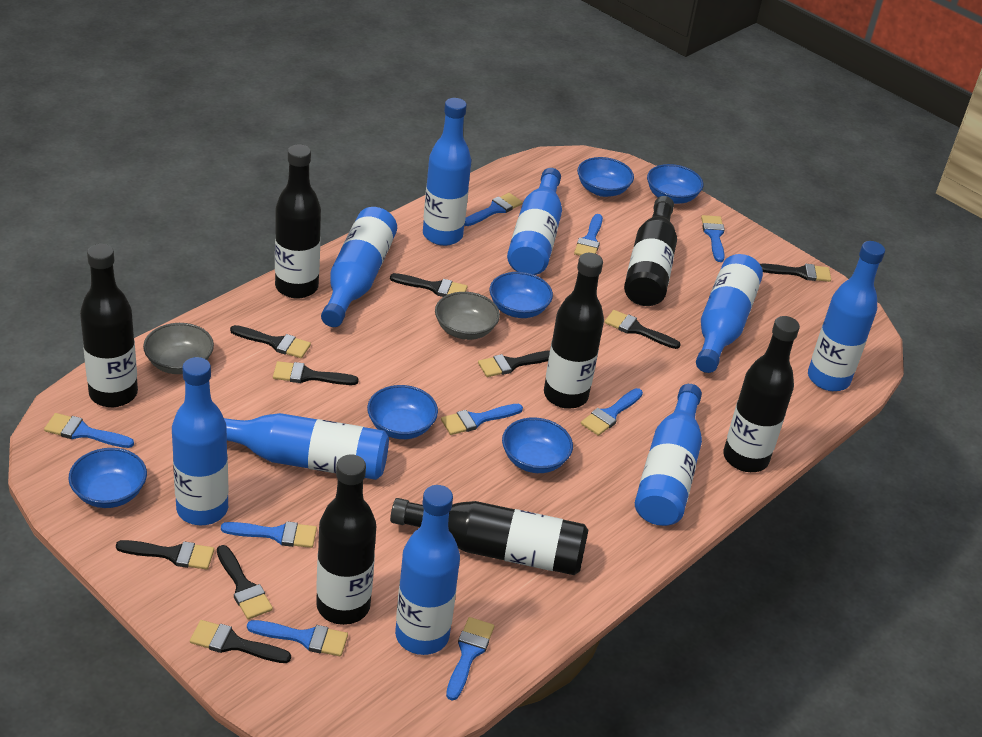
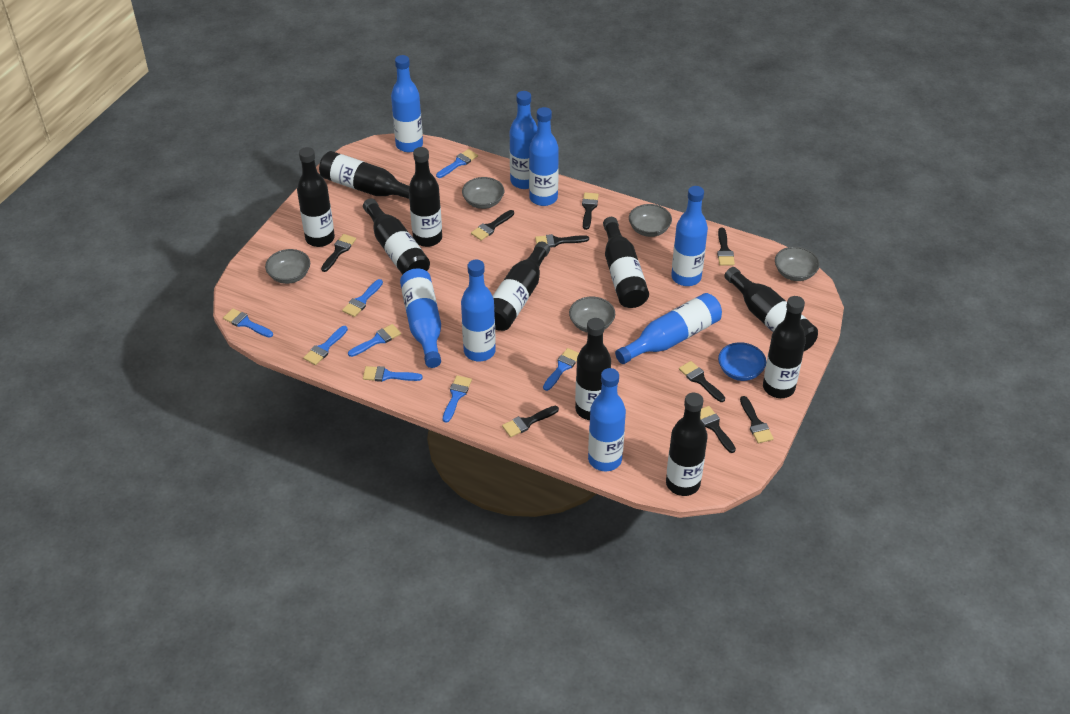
black bottle: [80,244,138,407] [275,144,321,299] [316,454,376,625] [390,498,588,575] [544,253,604,409] [624,196,677,306] [723,316,800,472] = 7 -> [297,147,335,247] [319,151,409,199] [363,198,430,275] [409,147,442,247] [493,242,550,331] [575,318,611,420] [603,217,649,308] [666,393,708,496] [724,267,818,351] [763,296,806,398] = 10
blue bottle: [172,357,229,525] [224,413,389,480] [321,207,397,327] [395,485,460,655] [423,98,471,246] [507,168,562,275] [635,384,702,526] [696,254,763,373] [808,241,885,391] = 9 -> [391,55,423,152] [400,268,441,368] [461,260,496,361] [510,91,537,189] [529,107,559,206] [588,368,626,471] [615,293,722,364] [671,186,708,286] = 8
blue bowl: [68,448,147,508] [367,385,438,439] [490,272,553,318] [502,417,573,473] [577,157,634,197] [647,164,703,204] = 6 -> [718,342,766,381] = 1
blue brush: [44,413,134,448] [221,521,317,548] [247,620,348,656] [441,404,523,435] [446,617,494,701] [464,193,523,226] [574,214,603,256] [581,388,643,436] [701,215,725,262] = 9 -> [223,308,273,338] [303,326,348,365] [342,279,383,317] [348,324,401,357] [363,366,423,382] [436,149,478,178] [443,375,472,423] [543,348,579,391] = 8
grey bowl: [143,323,214,374] [435,292,500,340] = 2 -> [265,249,310,284] [462,177,504,209] [569,297,615,333] [629,204,672,237] [775,247,820,281] = 5

